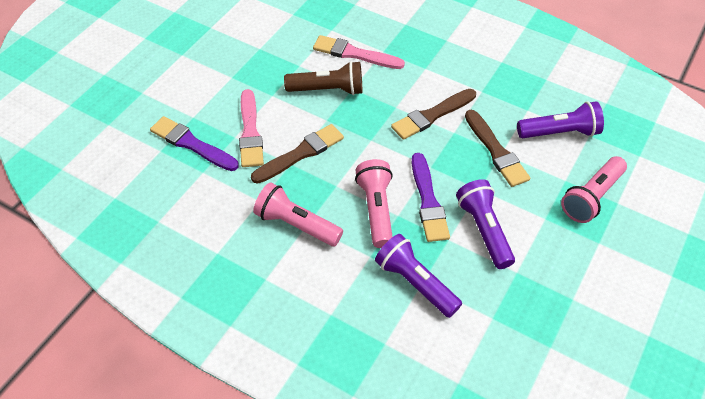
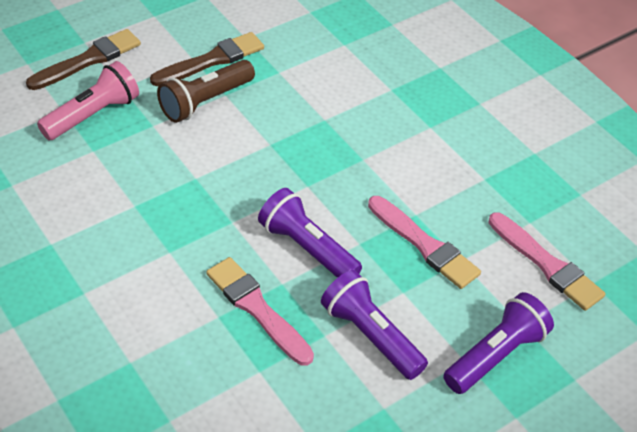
brown brush: [251,124,344,184] [391,89,476,140] [465,109,530,187] = 3 -> [26,29,141,90] [150,32,264,86] = 2
pink brush: [239,89,264,167] [313,35,405,69] = 2 -> [206,257,314,366] [368,196,481,289] [489,212,605,311] = 3
pink flashlight: [253,182,343,246] [355,159,393,248] [561,156,627,223] = 3 -> [37,61,139,140] = 1
purple brush: [150,116,239,171] [412,153,450,242] = 2 -> none = 0

